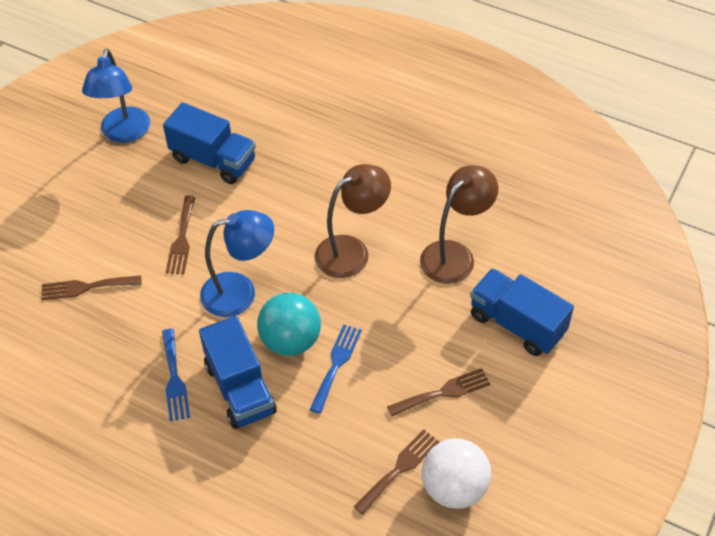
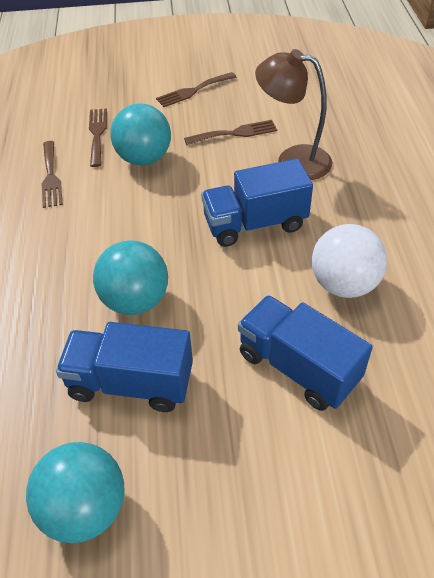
blue fork: [162,329,190,421] [310,324,362,413] = 2 -> none = 0
blue lamp: [82,49,150,143] [200,210,274,317] = 2 -> none = 0
brown lamp: [315,164,391,278] [420,165,499,284] = 2 -> [255,49,333,180] = 1
turquoise ball: [257,292,321,356] = 1 -> [26,442,124,543] [93,240,168,315] [110,103,171,166] = 3

